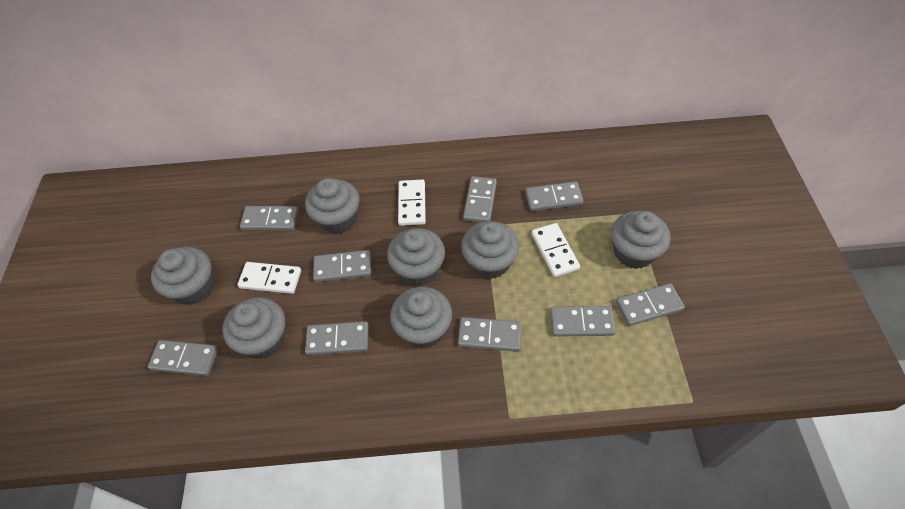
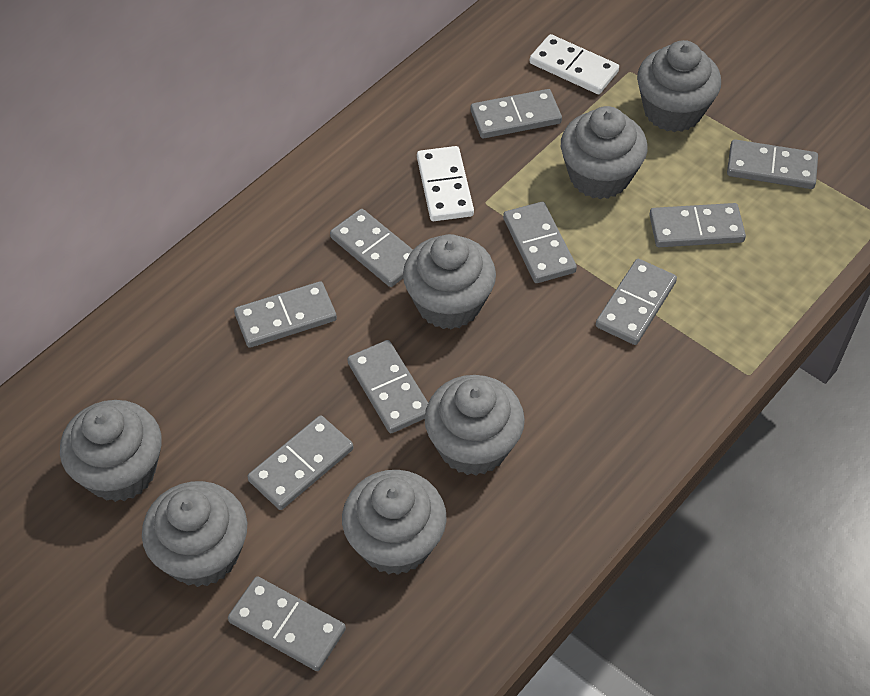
grey domino: [147,340,218,376] [240,206,298,231] [305,321,368,355] [313,250,372,282] [458,317,522,352] [463,176,497,222] [525,182,583,211] [550,306,616,337] [616,283,685,326] = 9 -> [228,576,346,671] [234,281,337,348] [247,415,354,510] [330,209,413,287] [347,340,428,433] [471,89,562,139] [503,202,577,283] [596,259,677,345] [649,203,746,247] [727,139,818,189] = 10
white domino: [238,262,301,294] [398,180,426,226] [532,223,580,277] = 3 -> [417,146,474,221] [530,34,619,94] = 2

